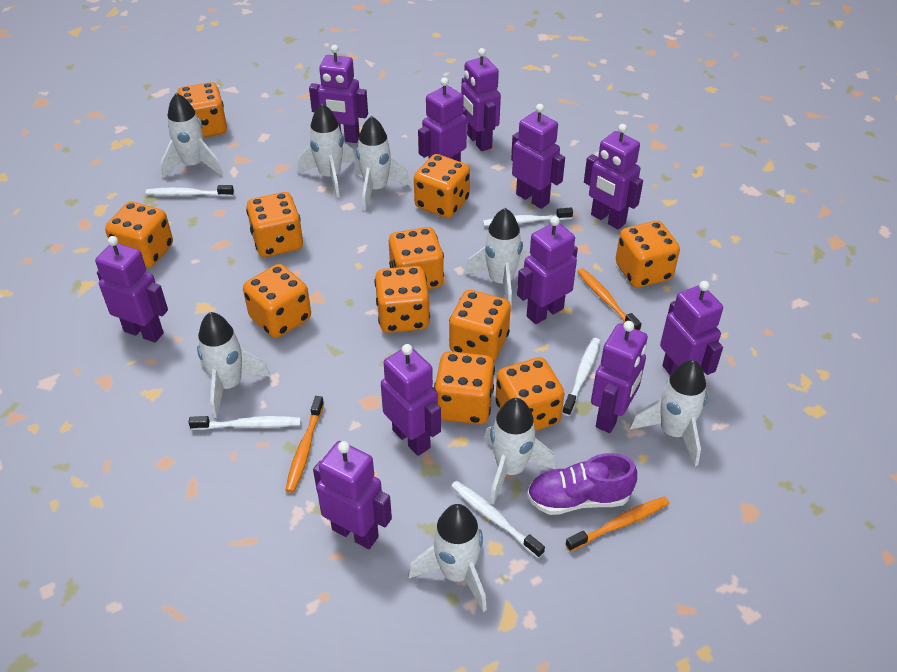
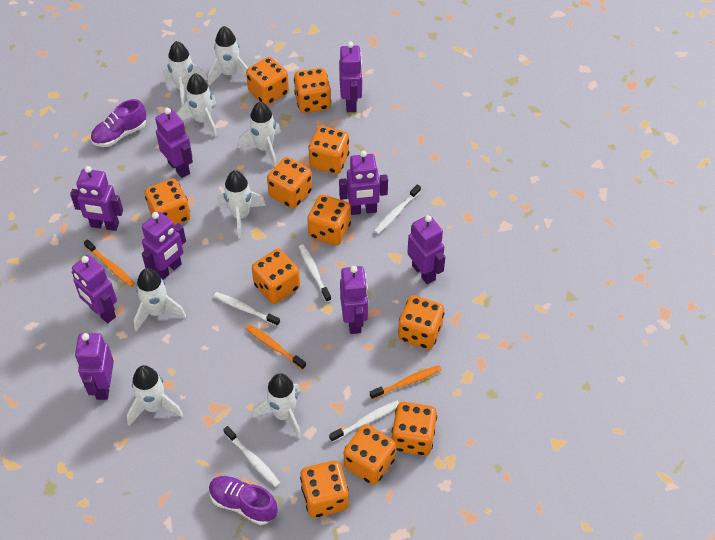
purple robot: [95,236,168,342] [309,45,368,143] [313,441,392,549] [381,344,441,456] [418,77,467,162] [461,48,501,151] [511,104,565,209] [517,216,578,324] [584,124,643,229] [591,321,648,433] [660,281,723,375] = 11 -> [70,166,123,231] [72,255,117,323] [75,333,114,400] [142,212,186,280] [155,108,193,178] [339,42,363,112] [339,150,388,215] [340,266,368,334] [407,215,445,284] = 9
purple shoe: [527,453,637,515] = 1 -> [91,99,146,147] [209,476,278,525] = 2

